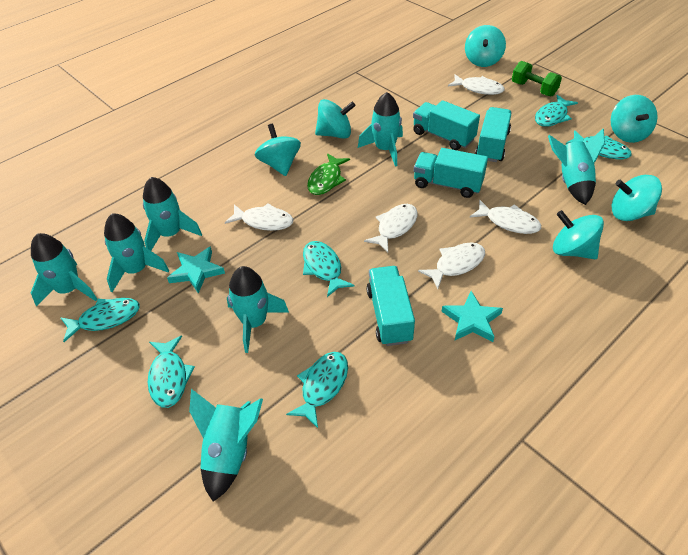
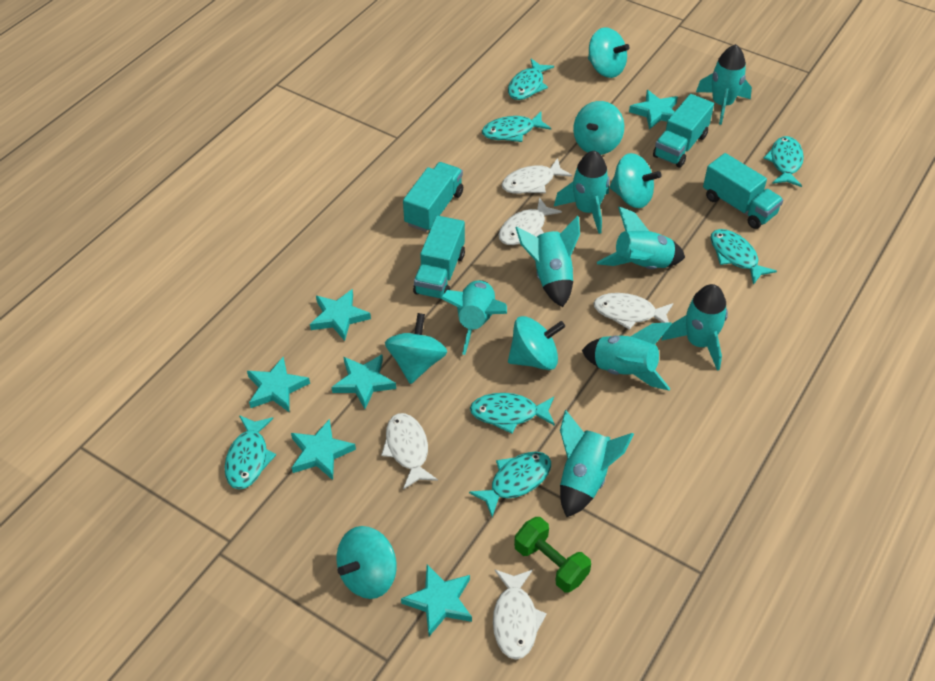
green fish: [307,153,350,195] = 1 -> none = 0
turquoise fish: [61,298,140,342] [148,335,195,408] [286,352,348,428] [303,241,355,297] [535,95,578,127] [566,130,632,159] = 6 -> [225,415,276,489] [469,452,551,517] [470,393,555,434] [482,112,551,142] [508,59,554,100] [710,229,777,285] [764,136,804,187] = 7
turquoise rocket: [31,233,97,307] [104,213,169,292] [143,177,202,251] [189,389,263,502] [227,266,289,353] [358,92,403,167] [548,129,605,205] = 7 -> [440,280,507,355] [516,216,580,307] [554,151,609,234] [560,410,634,517] [582,322,672,390] [597,207,685,269] [661,284,728,371] [696,44,752,125] = 8
turquoise star: [167,246,225,293] [441,291,503,342] = 2 -> [247,357,310,413] [291,419,356,480] [310,289,371,341] [332,355,396,409] [401,565,472,636] [629,90,678,129] = 6

